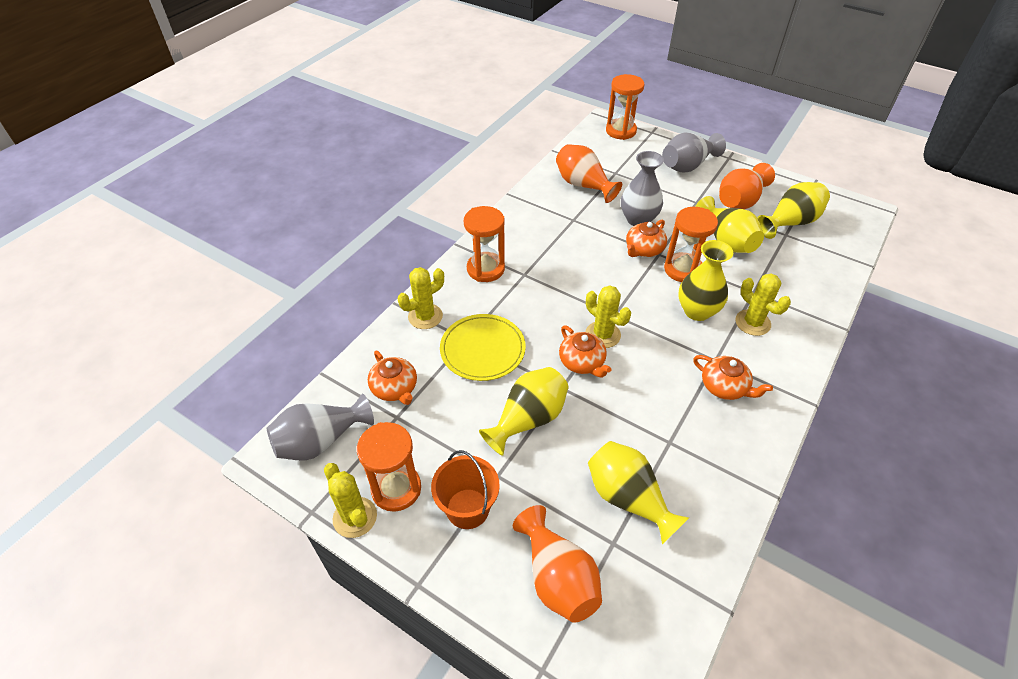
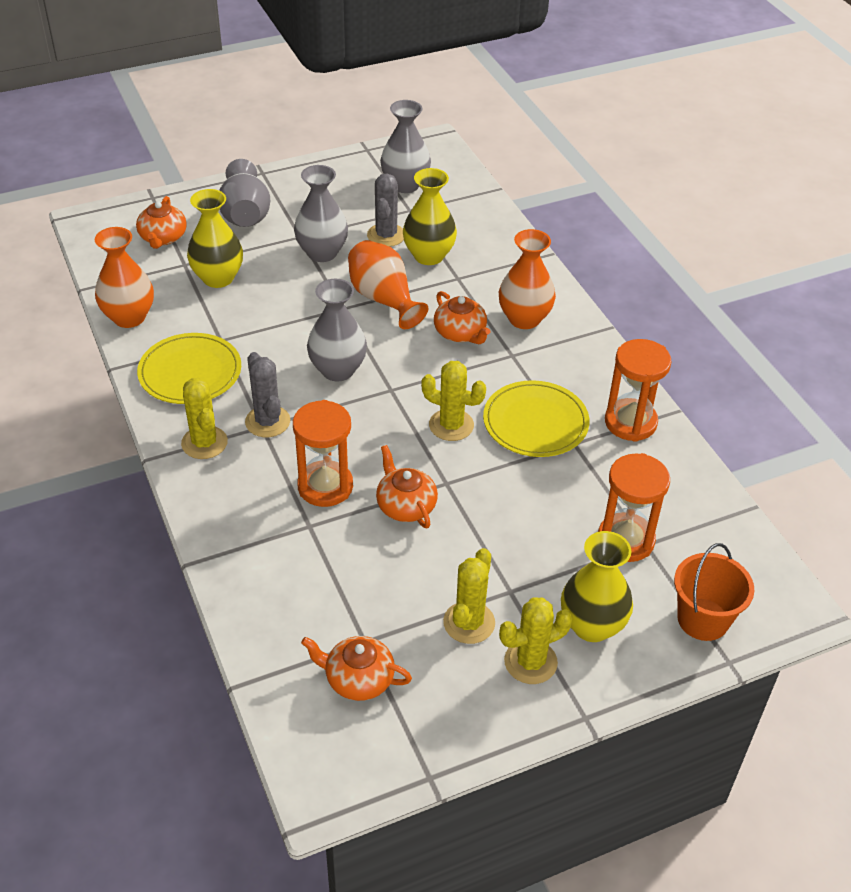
grey cactus: none = 0 -> [245,352,290,437] [367,173,404,247] = 2
grey vase: [267,394,374,461] [621,151,664,226] [662,133,726,172] = 3 -> [219,159,270,227] [294,165,348,262] [307,279,367,382] [380,100,431,193] = 4
orange hourglass: [357,422,421,512] [464,206,505,282] [606,74,645,140] [664,207,718,282] = 4 -> [293,400,353,507] [598,453,670,562] [605,339,672,442] = 3
yellow plate: [440,314,526,381] = 1 -> [137,333,241,404] [483,380,590,457] = 2
yellow vase: [479,367,569,456] [588,441,689,544] [678,240,733,321] [695,196,764,253] [757,182,830,239] = 5 -> [187,189,243,288] [403,168,457,265] [561,531,633,642] = 3

